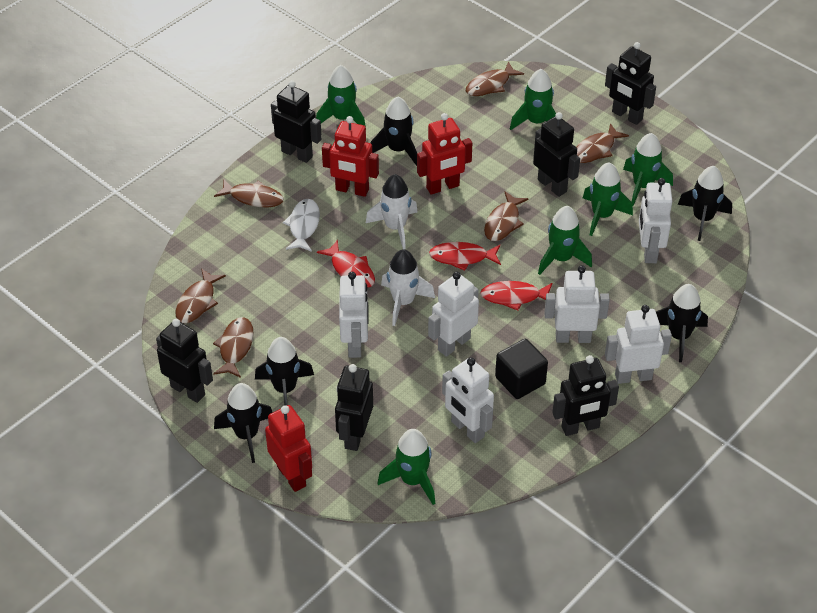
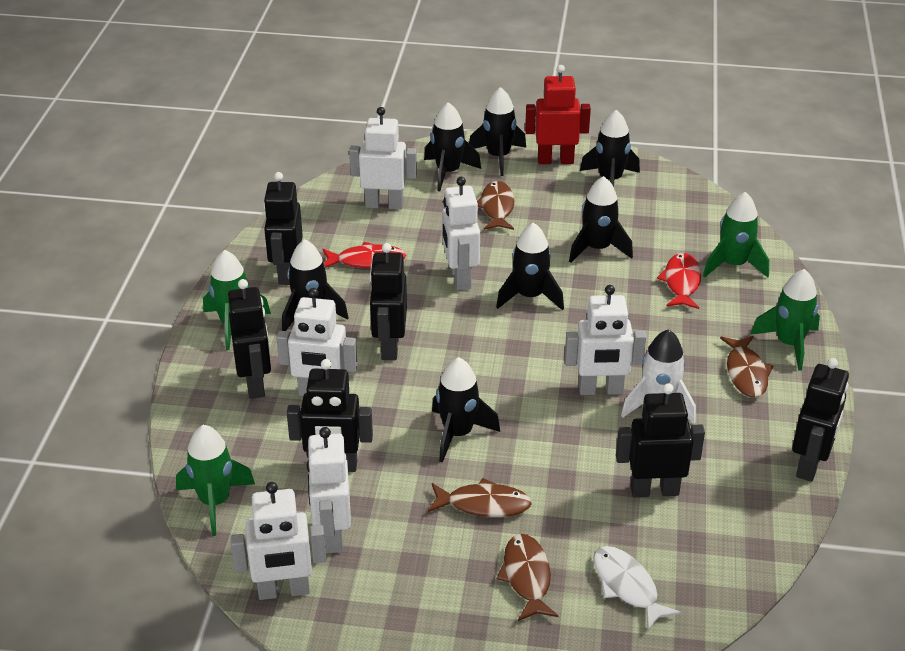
black cube: [495,339,548,399] = 1 -> none = 0
black rocket: [214,383,273,463] [255,337,314,406] [371,97,417,166] [656,284,708,362] [678,166,732,241] = 5 -> [282,239,349,331] [424,102,481,191] [432,357,500,462] [469,87,526,176] [496,223,564,311] [569,176,633,263] [580,110,640,187] = 7
brown fish: [176,268,226,323] [213,317,254,378] [214,179,284,208] [466,61,524,96] [484,191,529,241] [576,123,629,163] = 6 -> [428,478,532,517] [477,181,515,230] [496,534,559,621] [720,336,773,398] = 4
green rocket: [316,65,366,127] [378,429,435,505] [510,69,556,130] [538,206,592,275] [583,162,633,236] [623,133,673,206] = 6 -> [176,425,255,536] [203,250,271,350] [703,192,769,278] [750,269,820,371] = 4
red fish: [317,240,375,288] [429,242,501,271] [480,281,552,311] = 3 -> [323,242,406,268] [657,253,701,309] = 2
red robot: [265,405,312,492] [322,116,379,197] [417,113,472,195] = 3 -> [525,65,591,164] = 1
white rocket: [366,174,418,249] [381,249,435,326] = 2 -> [621,329,696,424] = 1

